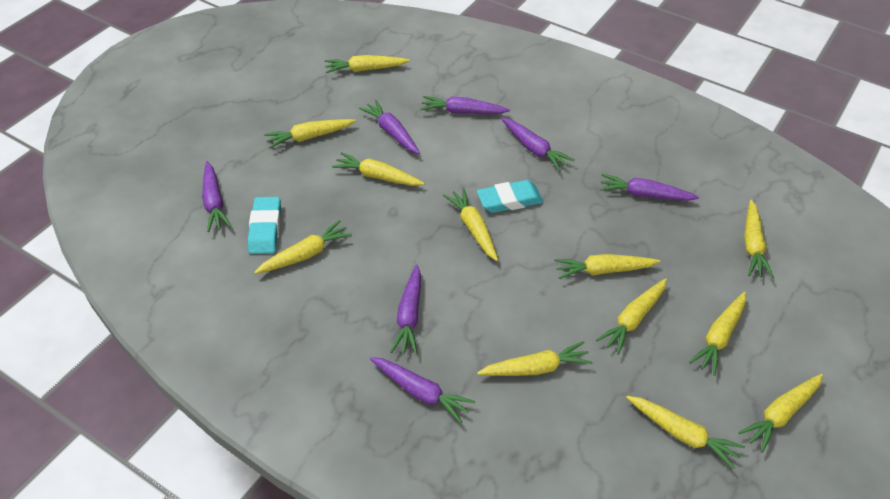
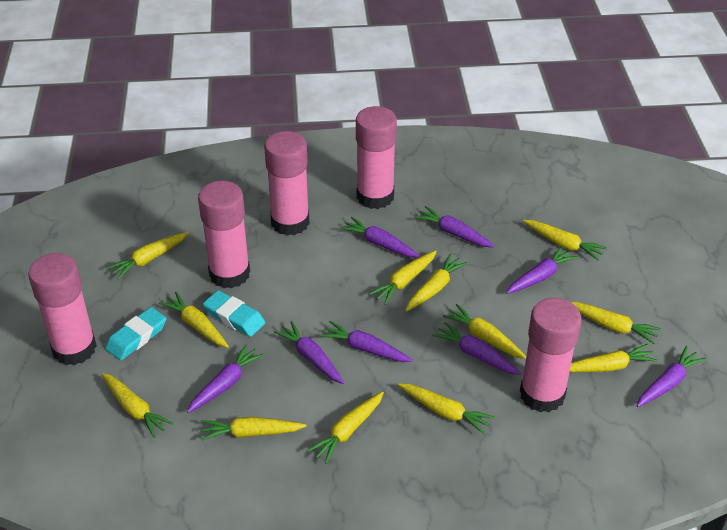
pink glue stick: none = 0 -> [28,253,97,365] [198,181,250,289] [264,131,310,236] [356,106,397,209] [520,298,582,412] = 5
purple carrot: [202,161,232,232] [359,100,420,154] [370,357,475,423] [390,264,421,355] [420,96,510,114] [501,117,574,171] [600,174,699,201] = 7 -> [187,344,264,413] [274,321,344,384] [320,321,413,362] [340,217,420,258] [415,206,494,248] [432,322,521,375] [506,246,578,294] [637,346,706,407] = 8

